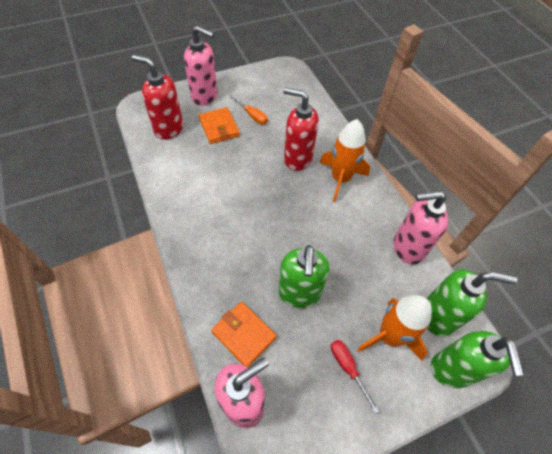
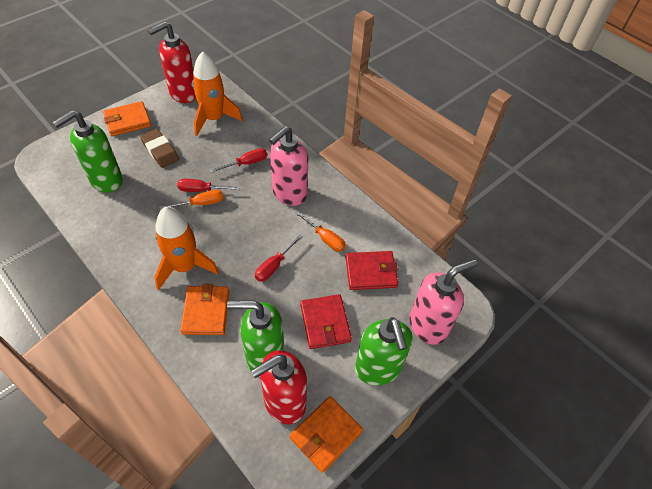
brown eraser: none = 0 -> [140,129,179,168] = 1
orange screwdriver: [229,95,268,124] = 1 -> [159,190,223,210] [295,211,346,252] = 2
orange wallet: [199,107,240,144] [211,302,277,367] = 2 -> [103,101,151,136] [180,284,229,335] [290,396,363,473] = 3
pink soap dispenser: [184,26,218,106] [215,357,269,428] [394,191,448,264] = 3 -> [269,126,308,206] [409,259,477,345] = 2
red screwdriver: [331,340,379,413] = 1 -> [177,179,240,192] [210,148,267,173] [255,235,303,282] = 3
red wallet: none = 0 -> [300,294,352,349] [345,251,398,290] = 2

